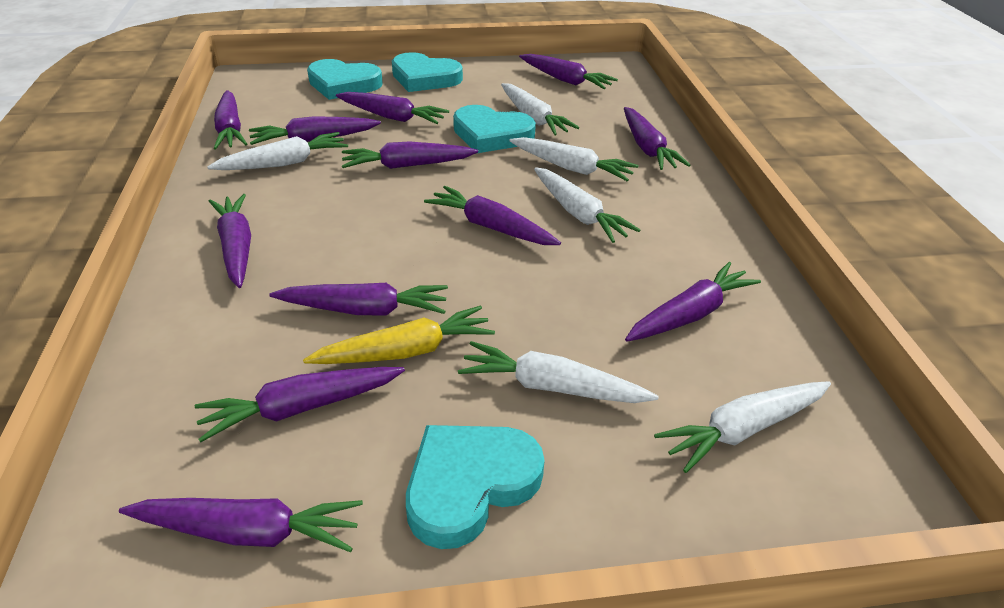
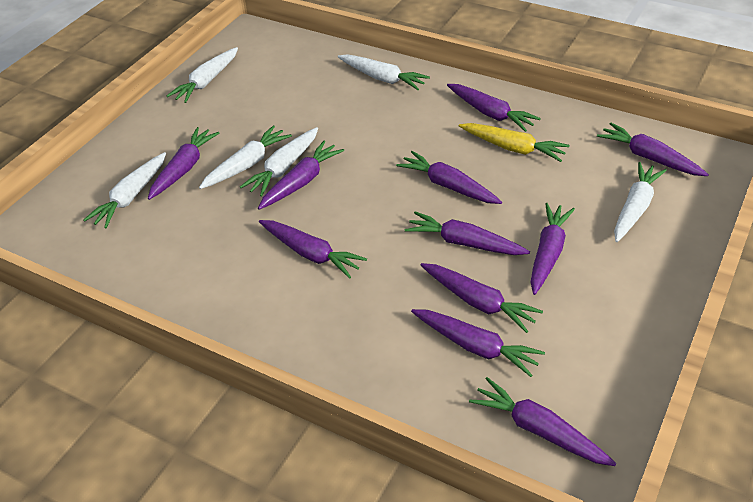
purple carrot: [119,498,363,552] [195,367,405,442] [209,194,251,288] [214,90,247,149] [249,116,381,145] [269,283,448,316] [336,92,449,124] [342,141,478,169] [424,186,561,245] [519,54,618,89] [624,107,690,170] [625,262,761,342] = 12 -> [148,127,219,200] [258,141,344,210] [259,220,367,279] [396,151,502,204] [405,211,530,255] [411,309,545,377] [421,263,543,333] [447,84,541,132] [469,377,616,466] [530,203,575,295] [597,123,709,176] = 11
turquoise heart: [307,59,383,100] [392,52,463,92] [406,425,545,549] [453,105,536,153] = 4 -> none = 0

